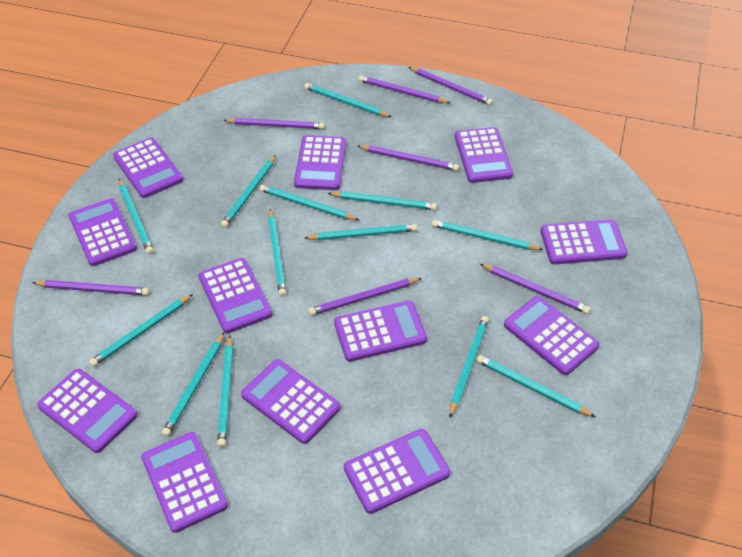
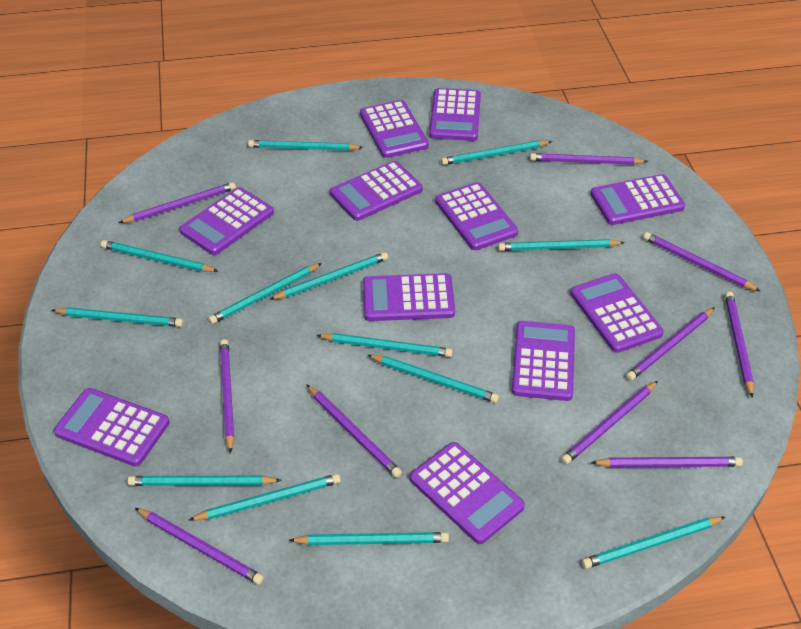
purple calculator: [37,369,137,453] [69,199,137,266] [113,138,183,198] [141,432,228,533] [198,258,273,333] [241,359,340,444] [294,135,346,190] [334,301,427,362] [344,429,450,514] [455,127,513,183] [504,296,599,375] [541,219,627,265] = 12 -> [54,388,169,467] [180,187,274,255] [330,161,423,221] [360,100,429,158] [363,273,455,321] [410,442,525,544] [429,88,481,141] [435,182,518,250] [512,321,575,401] [570,273,664,353] [591,174,685,225] = 11
purple pencil: [32,280,149,296] [223,118,324,129] [309,278,422,316] [357,145,459,171] [358,75,450,103] [409,67,493,106] [480,264,591,314] = 7 -> [119,182,236,223] [135,508,264,585] [220,339,234,453] [306,384,402,478] [530,153,648,165] [561,381,658,464] [591,457,743,468] [626,307,715,381] [643,232,760,291] [725,291,754,398] = 10

